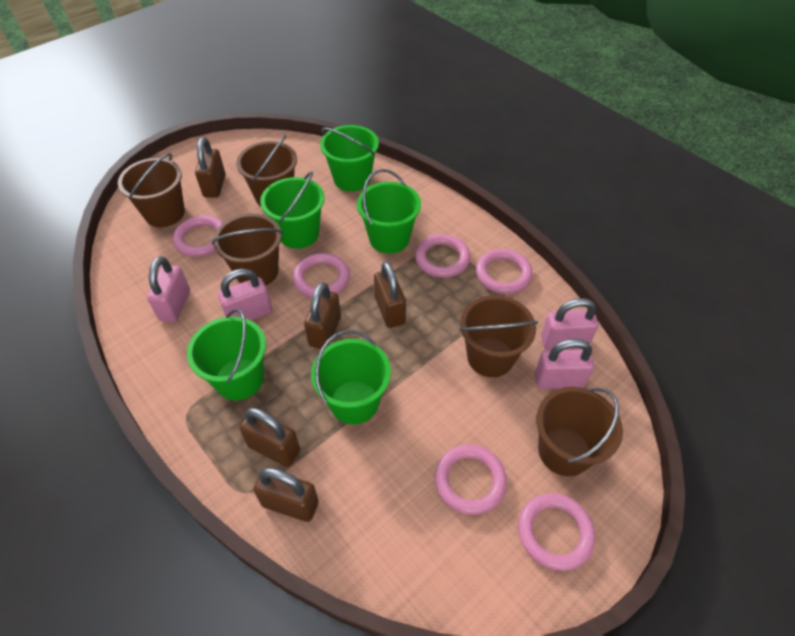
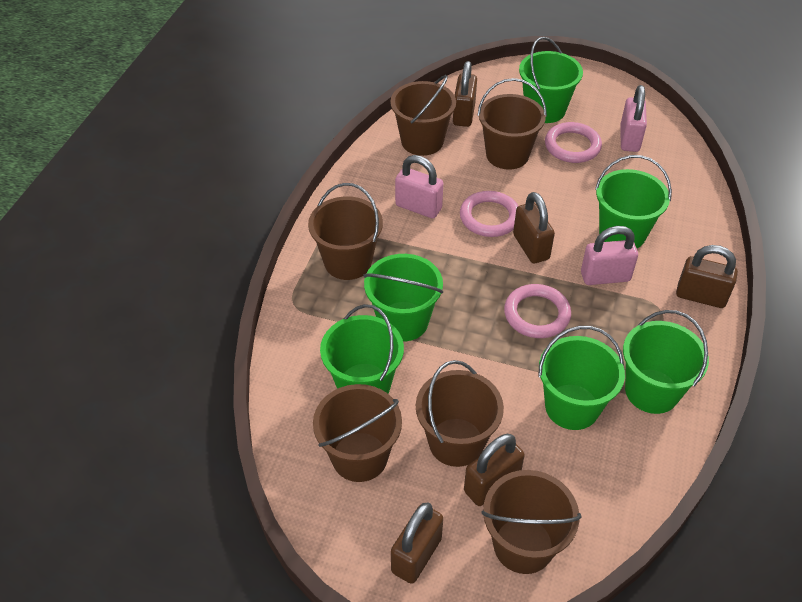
brown bucket: [118,153,185,227] [212,213,283,286] [236,135,297,206] [459,295,538,377] [536,387,623,477] = 5 -> [308,183,383,280] [313,384,402,482] [390,75,456,156] [416,360,504,467] [477,78,547,170] [481,470,582,574] = 6
green bucket: [187,309,266,400] [260,171,325,249] [311,330,391,425] [320,125,379,192] [357,169,421,254] = 5 -> [320,304,404,394] [363,254,443,341] [519,37,583,123] [538,326,625,430] [595,155,672,248] [623,310,709,414] = 6
pink padlock: [147,256,190,322] [218,269,272,320] [535,339,594,389] [541,298,598,350] = 4 -> [395,155,443,218] [581,226,638,285] [620,85,647,152] = 3
pink ring: [173,215,223,257] [293,253,350,298] [415,234,471,278] [435,445,507,515] [476,249,533,294] [518,493,595,571] = 6 -> [460,191,518,237] [504,284,571,338] [545,122,602,163] = 3

